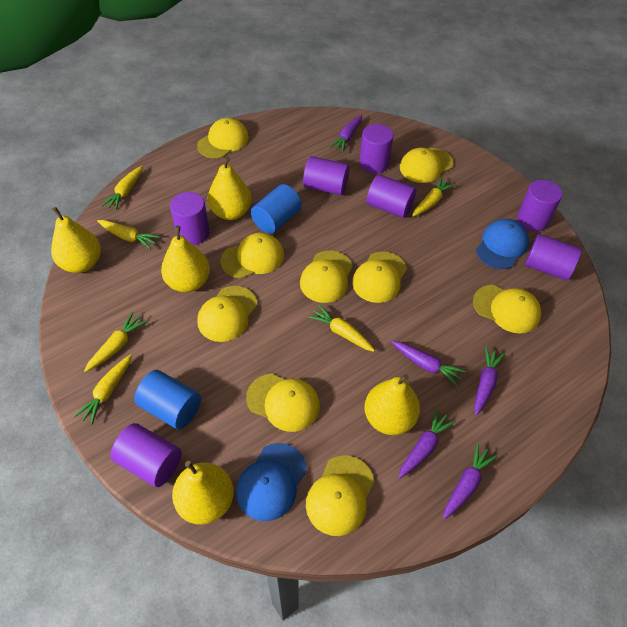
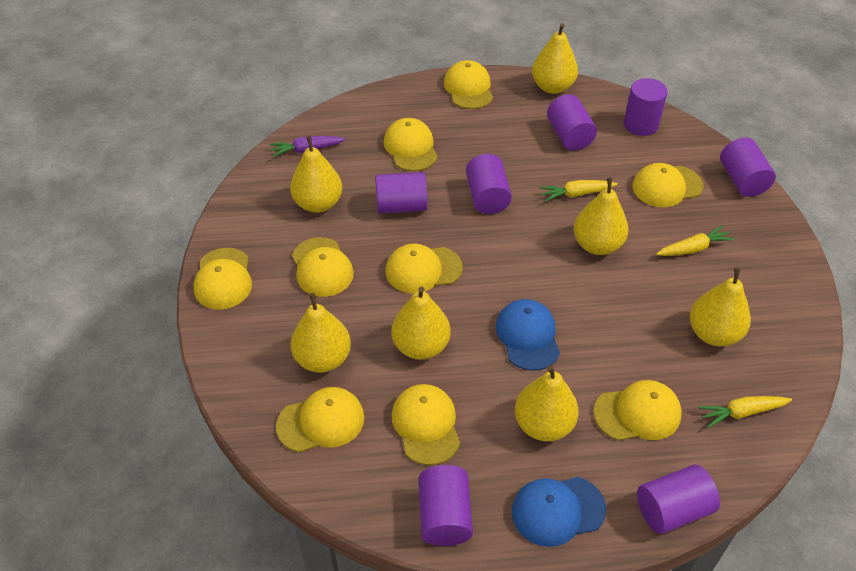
blue cylinder: [134,370,201,429] [251,184,302,234] = 2 -> none = 0
purple carrot: [329,115,362,152] [391,341,466,387] [398,409,456,478] [443,443,498,519] [474,346,505,416] = 5 -> [270,136,345,157] = 1
yellow carrot: [74,354,132,425] [84,312,147,372] [97,220,160,249] [101,165,143,211] [308,304,375,352] [412,177,455,217] = 6 -> [539,180,618,202] [656,225,734,256] [698,396,792,428] = 3
yellow pear: [51,207,101,273] [161,226,210,292] [172,461,234,525] [208,157,252,220] [364,374,420,435] = 5 -> [290,136,342,213] [290,293,351,373] [391,286,450,360] [515,365,579,441] [532,23,578,94] [574,177,628,255] [690,267,751,346] = 7

